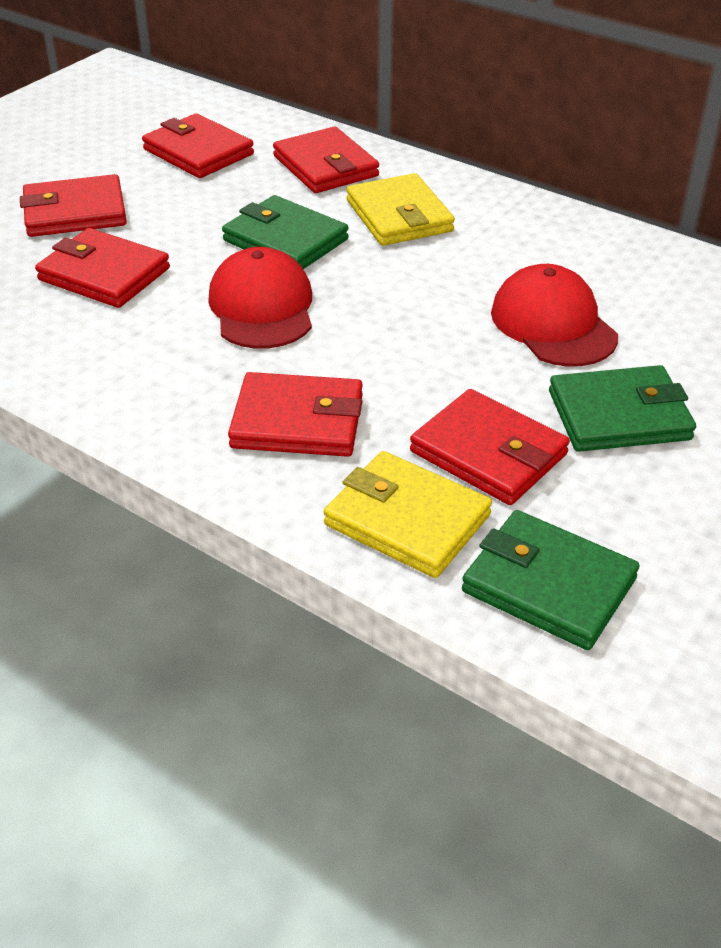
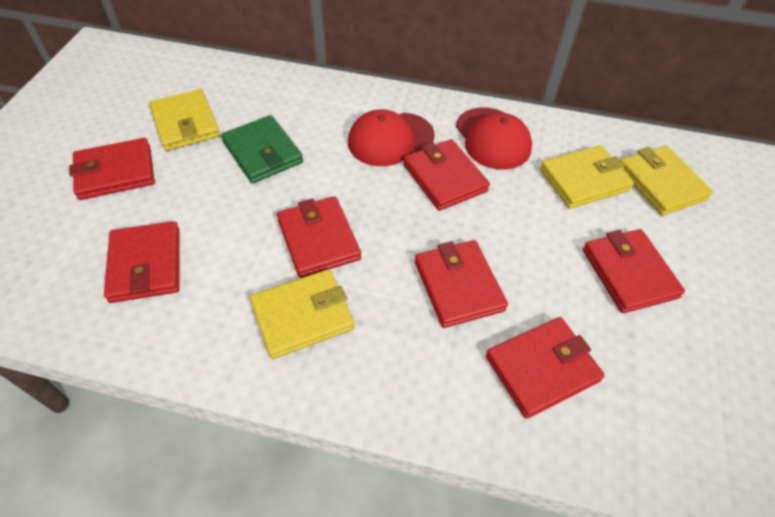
green wallet: [222,195,349,269] [462,510,639,650] [549,365,696,452] = 3 -> [221,115,303,184] = 1
red wallet: [20,174,127,237] [35,228,170,308] [142,113,254,178] [228,372,363,457] [273,127,379,193] [410,389,570,505] = 6 -> [69,138,155,200] [104,221,180,303] [277,196,361,278] [403,139,490,211] [415,240,508,328] [486,317,605,419] [583,229,685,313] = 7
yellow wallet: [324,451,492,578] [346,173,455,246] = 2 -> [149,89,220,151] [250,269,355,359] [540,145,634,209] [621,145,713,216] = 4

